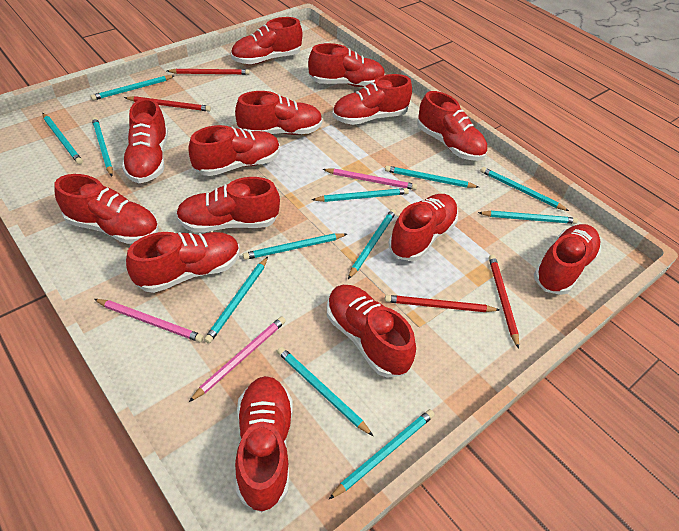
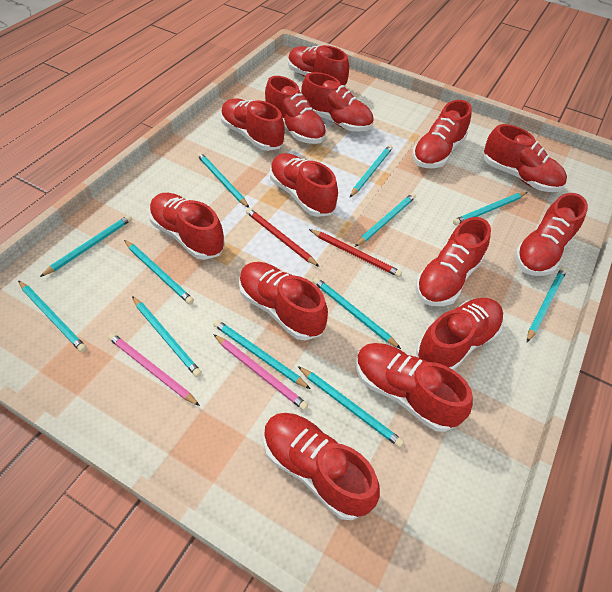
pink pencil: [94,299,204,342] [189,316,286,402] [322,169,417,190] = 3 -> [108,333,200,406] [213,334,308,410] = 2
red pencil: [124,96,211,112] [167,68,250,75] [385,295,499,312] [489,255,519,349] = 4 -> [246,208,319,267] [309,229,402,277] = 2

